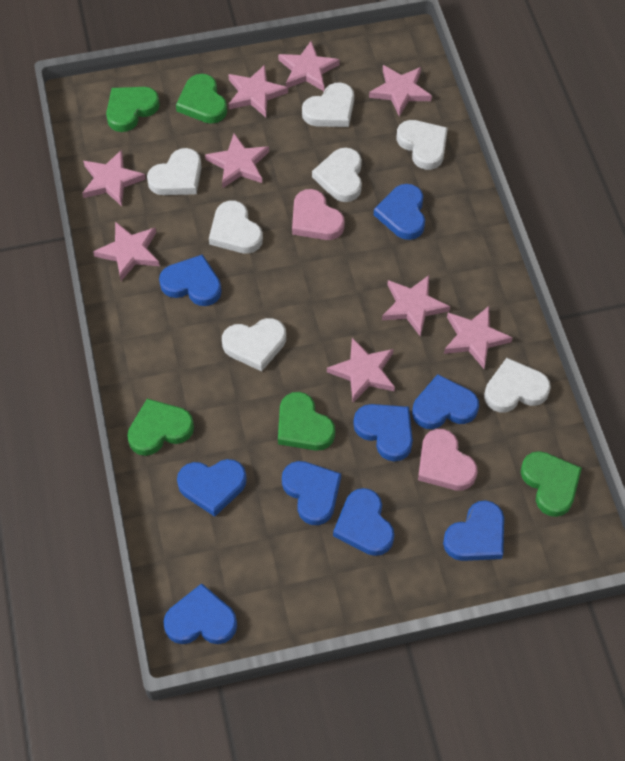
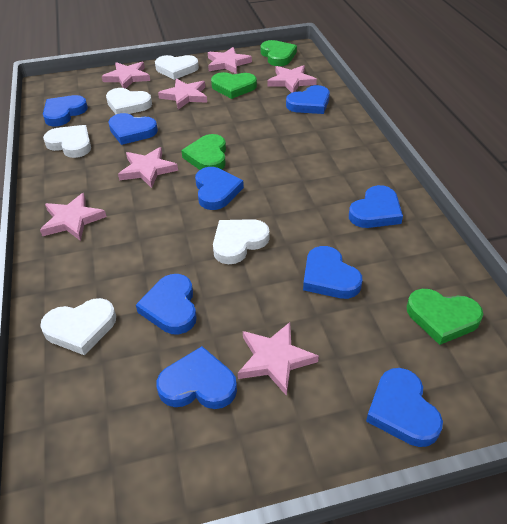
green heart: [106,87,160,132] [127,399,194,456] [176,74,227,124] [278,392,335,451] [521,451,582,517] = 5 -> [181,134,226,170] [211,72,257,99] [260,40,297,66] [407,289,483,345] = 4
pink heart: [292,189,345,240] [418,429,477,491] = 2 -> none = 0
pink star: [82,150,146,206] [93,222,160,281] [205,133,269,188] [228,65,288,117] [278,41,340,91] [327,338,395,403] [369,65,432,116] [382,275,450,337] [444,306,513,369] = 9 -> [40,193,107,241] [102,62,150,89] [118,147,178,188] [158,79,207,110] [208,47,252,74] [238,322,319,396] [268,65,317,93] = 7
white heart: [147,148,202,195] [209,200,263,254] [222,318,286,372] [302,82,354,127] [312,147,362,202] [397,120,448,170] [484,358,551,412] = 7 -> [40,298,116,355] [43,125,91,158] [106,88,152,114] [155,55,199,80] [213,219,270,264] = 5

